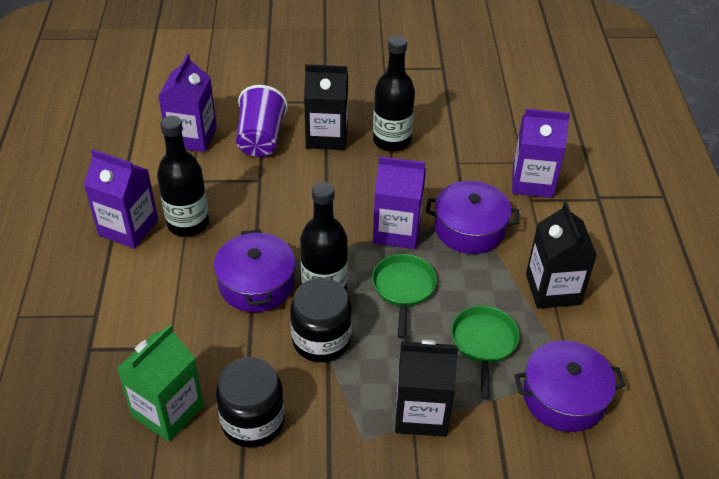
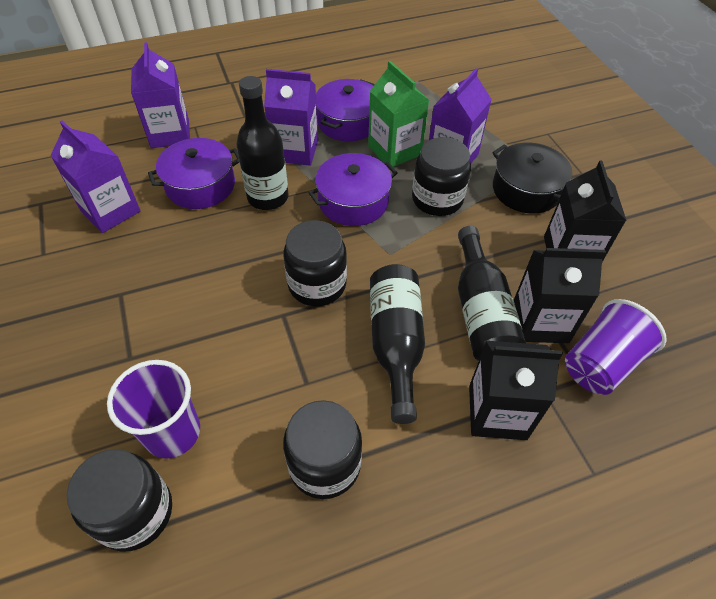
black jar: [216,357,285,448] [290,278,352,362] = 2 -> [67,449,172,552] [283,400,362,499] [284,220,347,306] [412,137,471,216] = 4
black pot: none = 0 -> [492,142,572,214] = 1
green pan: [372,254,437,339] [451,306,520,400] = 2 -> none = 0
purple cup: [236,85,288,157] = 1 -> [107,360,200,459] [565,299,667,395] = 2

